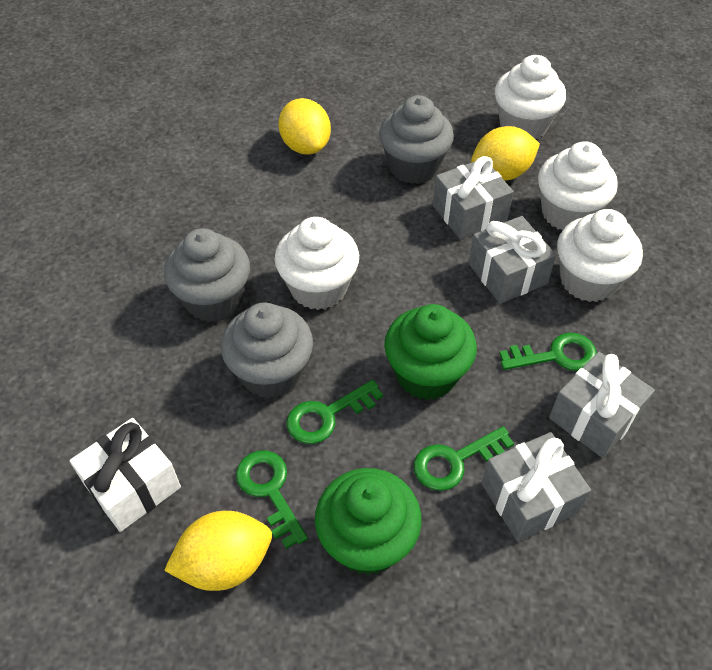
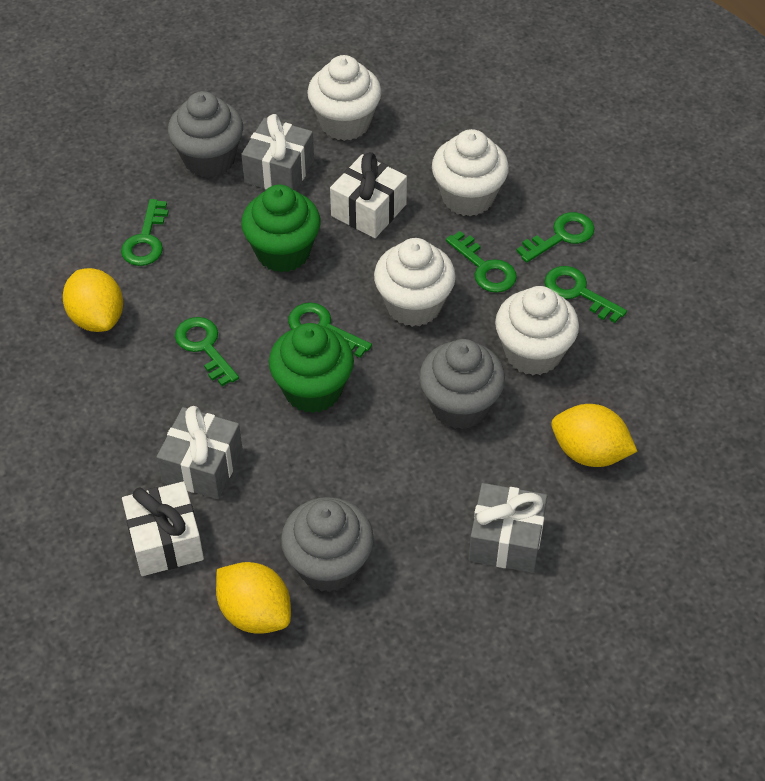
green key: [236,450,308,549] [287,380,383,444] [414,426,514,491] [499,333,597,371] = 4 -> [121,199,169,266] [175,317,239,386] [288,303,372,358] [446,231,517,293] [516,212,595,263] [545,266,627,323] = 6
grey gift: [433,156,514,239] [469,216,556,303] [482,432,591,542] [549,352,655,458] = 4 -> [157,406,243,499] [241,114,314,191] [469,483,547,573] = 3
white gift: [69,418,181,532] = 1 -> [122,481,204,576] [330,152,407,238] = 2

